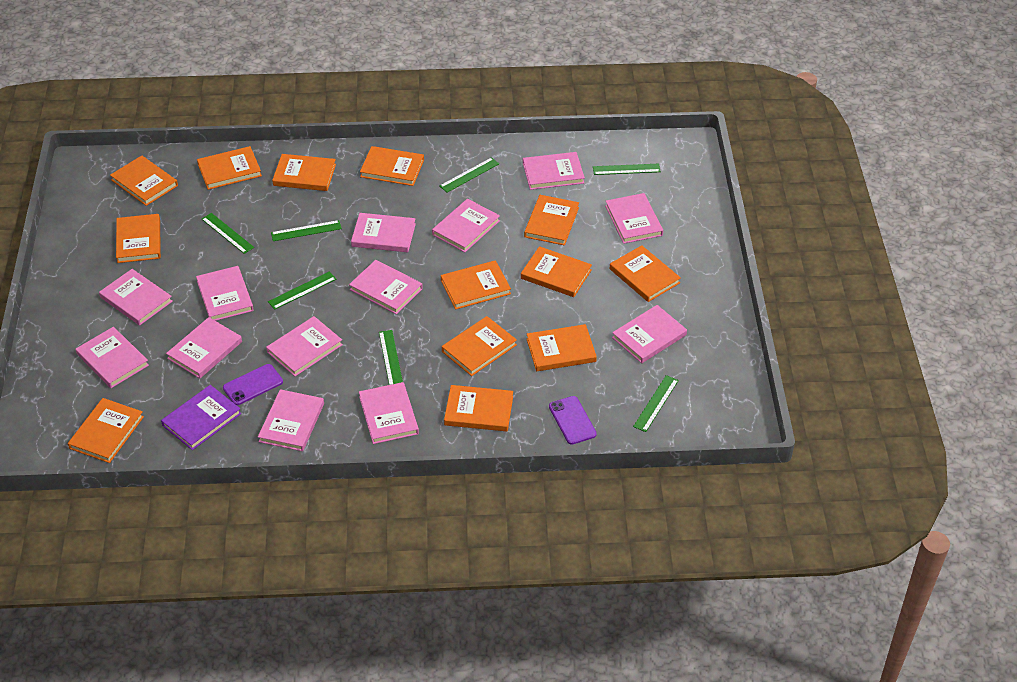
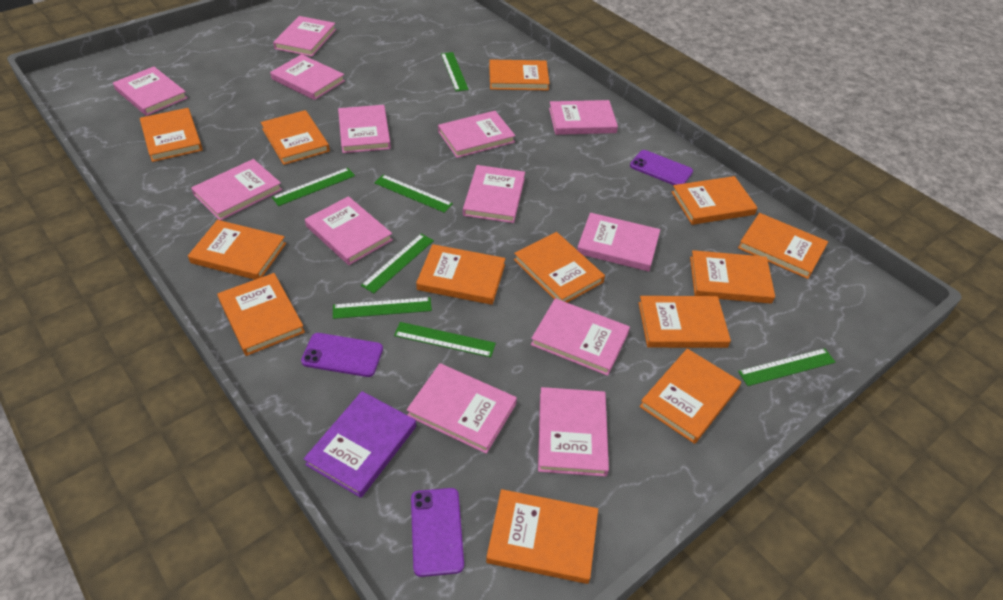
purple phone: [223,364,283,405] [549,396,597,445] = 2 -> [301,333,383,377] [411,488,464,577] [630,150,693,185] = 3

